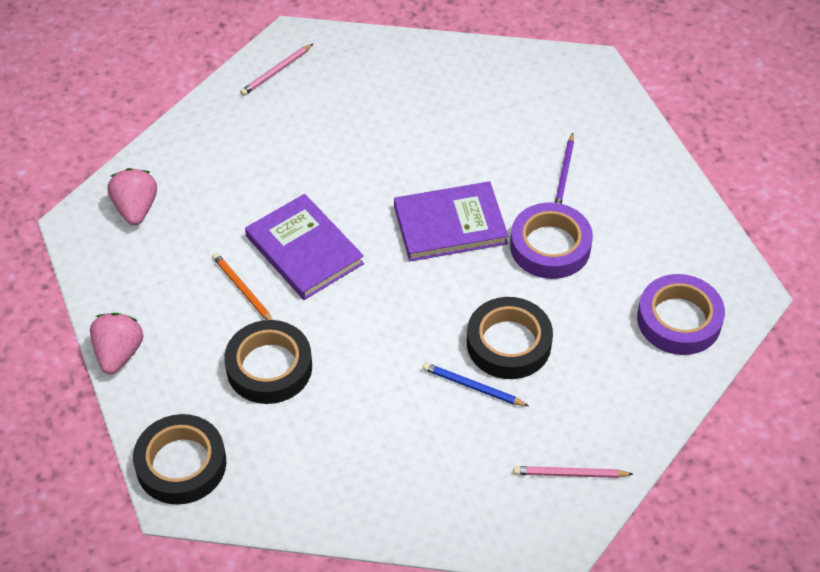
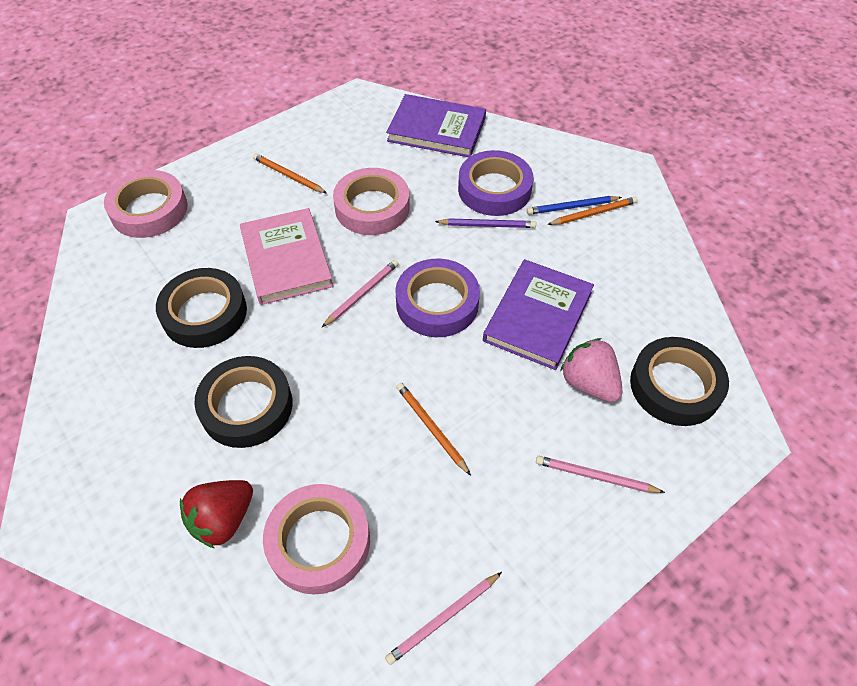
orange pencil: [212,253,273,320] = 1 -> [253,153,327,193] [397,383,471,476] [547,197,638,225] = 3
pink book: none = 0 -> [240,208,333,305] = 1
pink pencil: [240,44,313,96] [513,466,633,478] = 2 -> [322,260,399,327] [385,572,502,665] [536,456,665,493] = 3
pink strawberry: [90,313,143,374] [108,168,157,225] = 2 -> [560,338,622,402] = 1
pink tape: none = 0 -> [104,170,188,238] [263,484,370,594] [333,168,410,235] = 3
red strawberry: none = 0 -> [180,480,253,549] = 1

